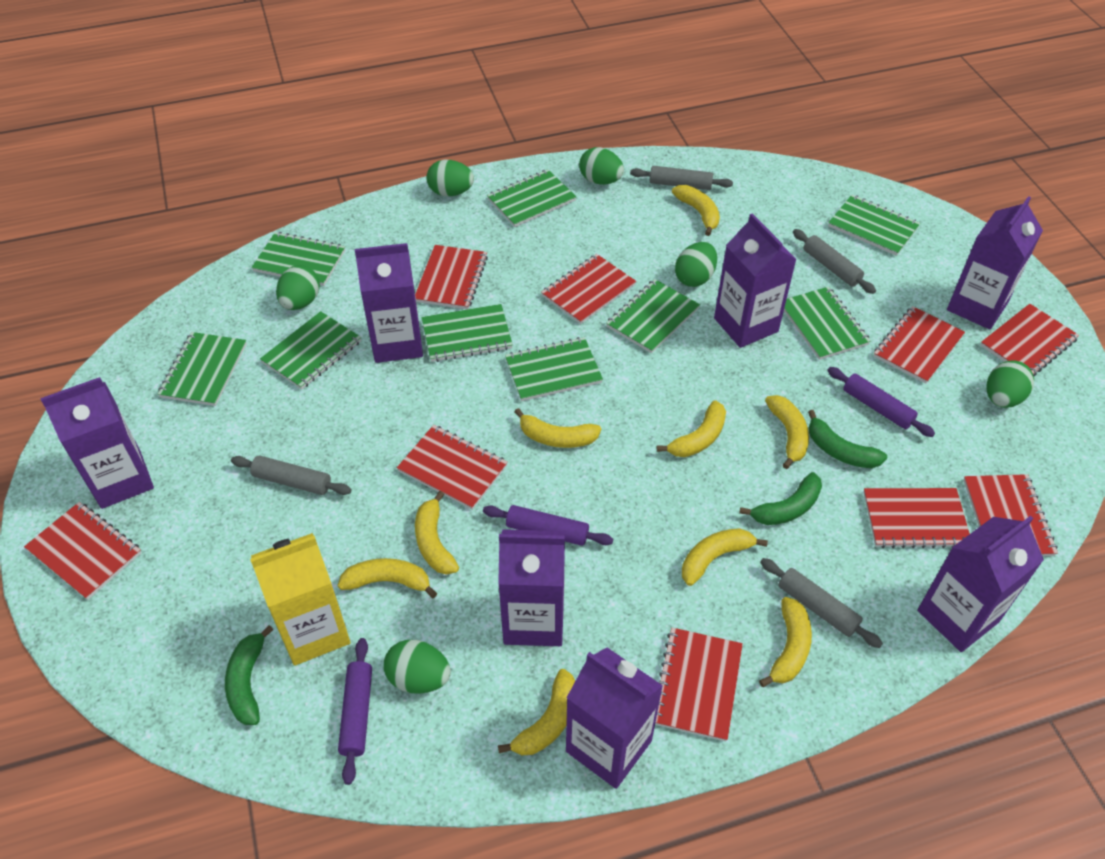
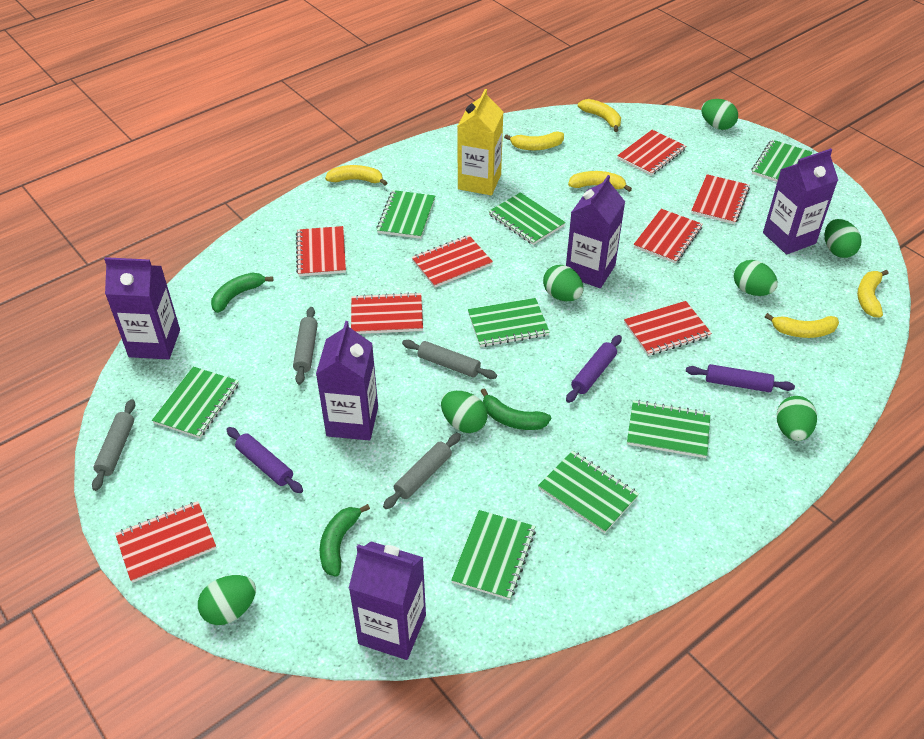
green egg: [276,265,320,310] [384,640,451,694] [426,160,474,196] [579,147,624,185] [675,242,717,287] [986,360,1034,408] = 6 -> [198,575,256,625] [441,391,488,433] [543,265,583,301] [701,99,738,130] [734,260,778,296] [777,396,817,441] [825,219,862,258] = 7
green notebook: [158,332,247,406] [251,232,345,286] [260,311,361,390] [421,304,513,362] [487,169,576,227] [505,337,603,401] [606,279,700,353] [784,287,871,360] [828,195,920,256] = 9 -> [152,367,239,438] [376,190,435,239] [451,510,536,600] [468,298,550,347] [488,192,566,245] [538,451,639,533] [627,400,711,458] [752,140,813,182] = 8
purple carton: [40,377,154,509] [355,243,423,363] [498,529,565,646] [566,648,663,789] [714,213,797,348] [917,516,1044,652] [947,196,1043,330] = 7 -> [104,257,180,359] [316,321,378,440] [349,541,426,660] [566,175,625,288] [763,148,838,255] = 5
red notebook: [24,502,141,600] [397,425,508,510] [415,245,488,309] [541,254,636,324] [655,628,743,742] [863,488,970,548] [873,306,965,384] [963,474,1058,556] [980,304,1079,376] = 9 -> [115,501,216,583] [296,226,346,276] [351,292,423,334] [411,235,493,288] [617,130,686,176] [624,301,712,356] [634,209,703,264] [691,174,750,224] = 8
yellow banana: [338,558,437,599] [415,491,459,575] [498,669,575,755] [514,408,601,448] [657,400,726,457] [672,185,720,236] [682,528,768,586] [759,597,812,687] [765,395,809,469] = 9 -> [325,165,388,185] [504,131,564,150] [568,171,632,192] [578,99,621,132] [765,313,839,338] [857,270,889,318] = 6

